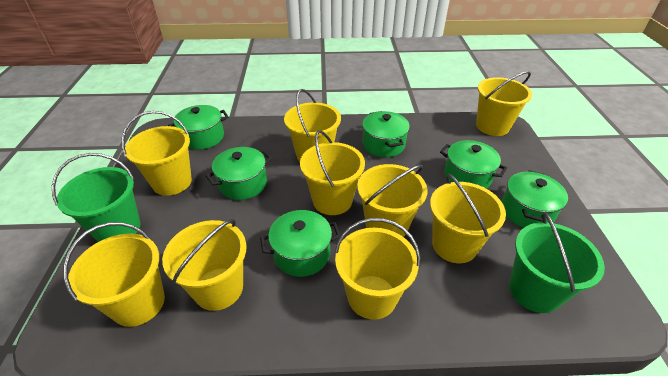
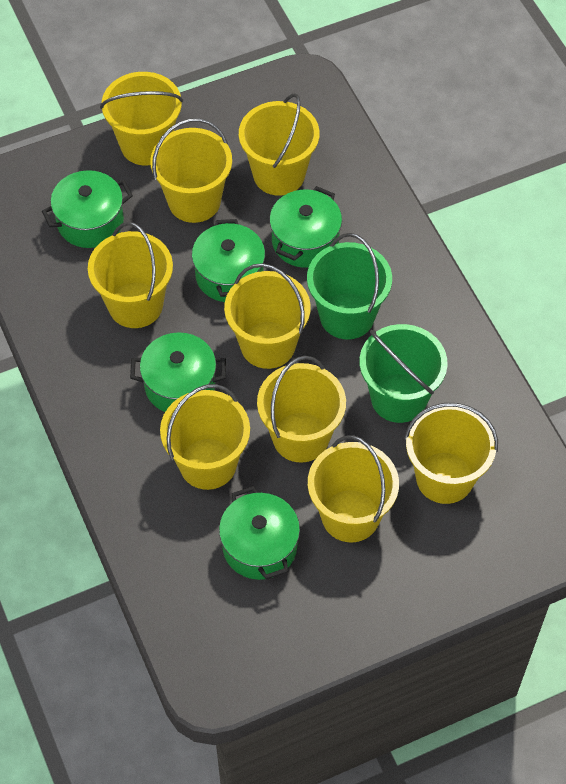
green pot: [168,105,228,150] [206,147,272,200] [260,210,341,277] [362,111,410,157] [440,140,507,189] [501,170,568,228] = 6 -> [42,170,133,248] [130,332,226,412] [192,219,265,302] [219,486,300,580] [269,186,342,268] = 5

